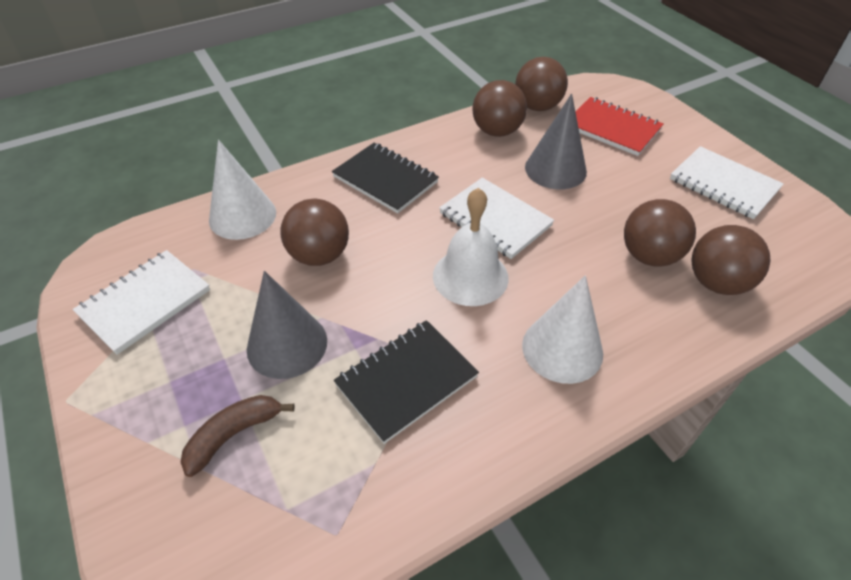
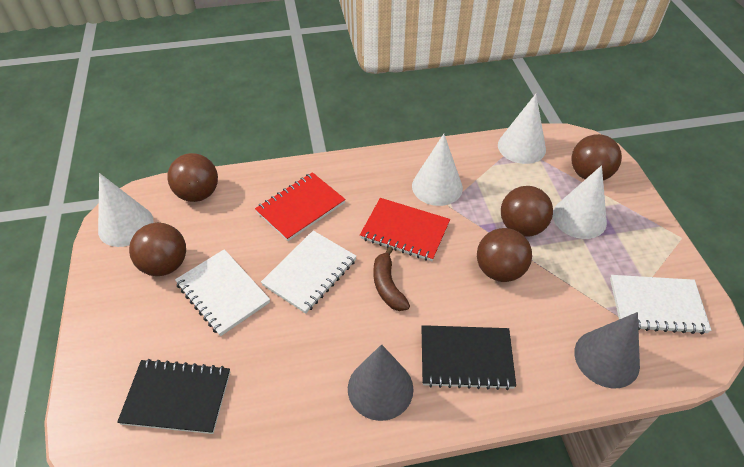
red notebook: [575,97,663,156] = 1 -> [255,172,346,241] [360,198,450,261] = 2
white bell: [433,188,509,306] = 1 -> none = 0
white cone: [209,140,276,240] [522,275,603,384] = 2 -> [98,173,154,247] [412,134,463,206] [498,94,546,164] [553,165,607,239] = 4

